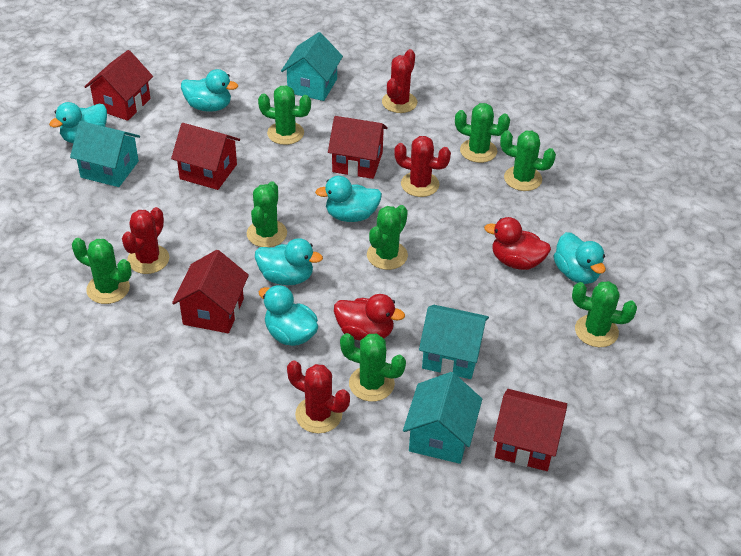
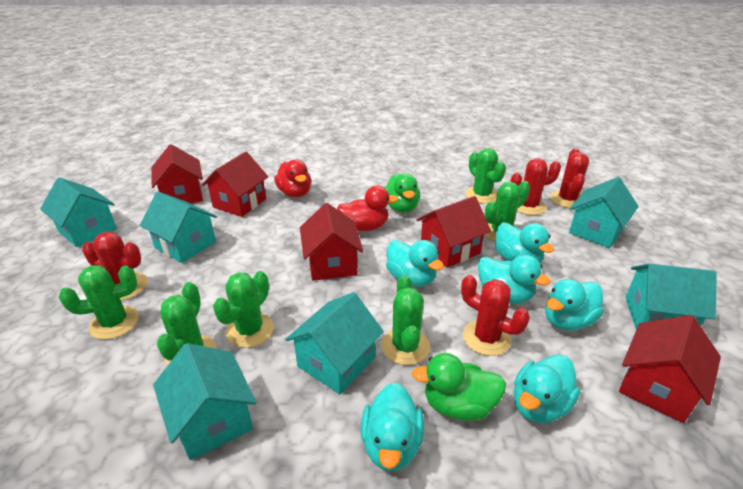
green cactus: [72,238,132,304] [247,181,287,247] [258,85,311,145] [340,333,406,402] [367,205,408,270] [455,103,510,163] [500,131,556,191] [572,281,637,347] = 8 -> [59,265,139,340] [157,282,217,366] [213,271,274,348] [382,275,430,365] [465,148,506,204] [485,181,530,241] = 6
green duck: none = 0 -> [384,173,420,213] [412,353,506,421] = 2
turquoise house: [70,121,140,187] [281,32,343,101] [403,372,482,464] [419,305,489,379] = 4 -> [40,178,117,247] [140,191,217,263] [153,343,256,460] [285,292,384,394] [569,177,639,248] [625,263,717,330] = 6

